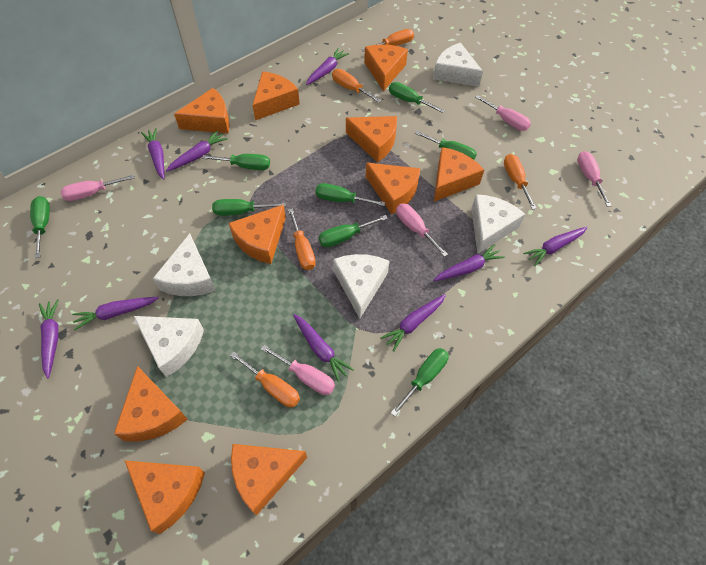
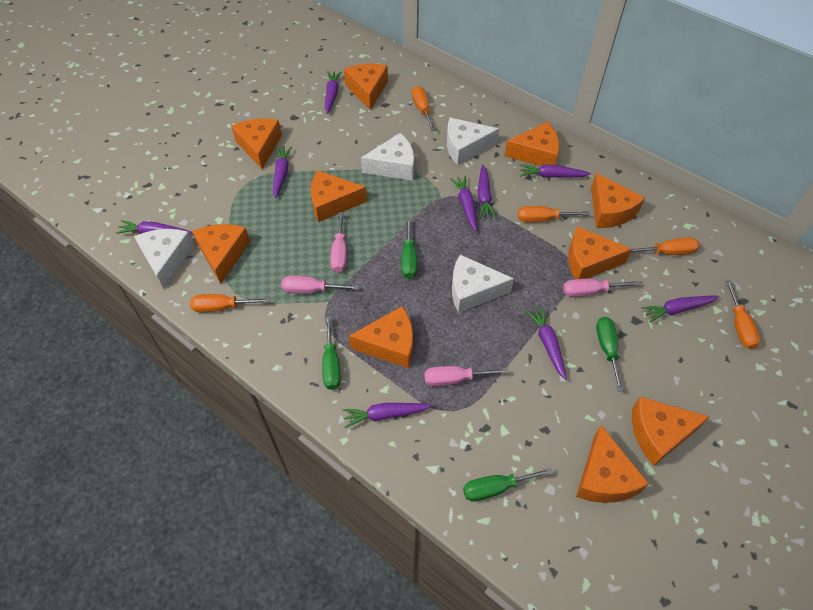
green screwdriver: [30,196,50,258] [202,154,270,170] [212,199,285,216] [315,183,385,206] [319,215,388,247] [389,82,445,113] [391,348,449,417] [414,130,477,160] = 8 -> [322,316,341,390] [401,218,417,279] [463,468,553,501] [596,317,624,391] = 4
pink screwdriver: [60,175,135,201] [261,345,335,395] [396,203,448,257] [475,95,531,131] [577,151,612,207] = 5 -> [281,276,359,294] [330,212,347,272] [424,366,508,386] [563,279,640,297] = 4
white cheese: [134,316,204,377] [153,233,216,296] [333,254,389,319] [433,43,483,87] [471,194,525,254] = 5 -> [134,229,194,289] [361,133,414,181] [447,118,499,165] [452,255,514,313] = 4

